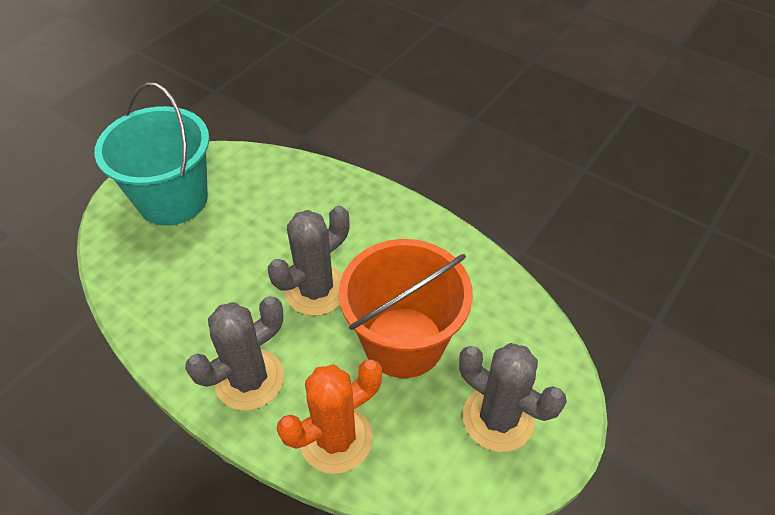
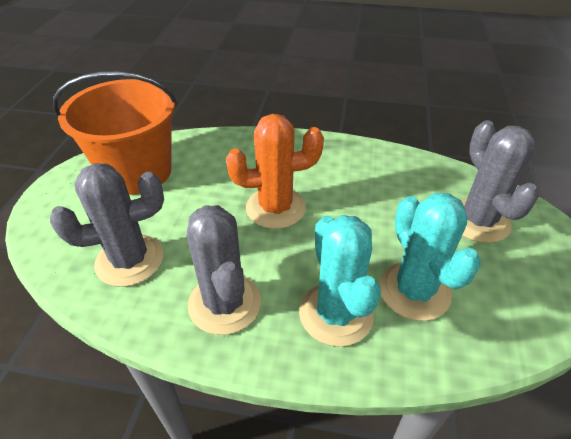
turquoise bucket: [94,82,209,226] = 1 -> none = 0
turquoise cactus: none = 0 -> [299,215,381,347] [379,193,481,321] = 2

